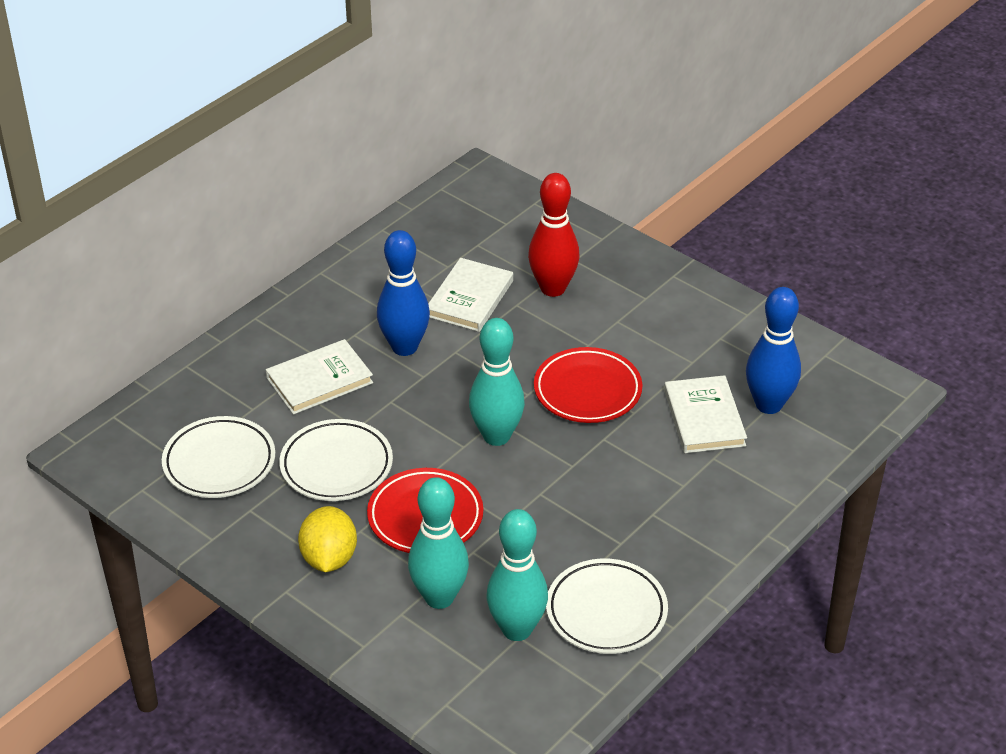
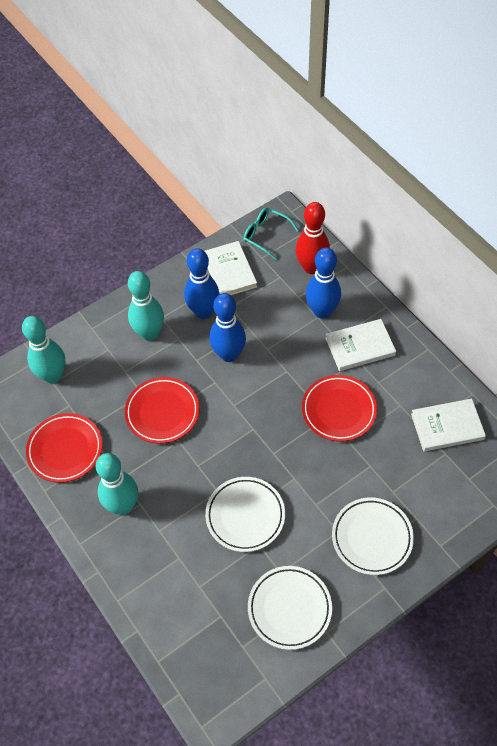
blue bowling pin: [377,230,430,356] [746,287,801,414] = 2 -> [184,248,220,319] [209,293,246,362] [306,247,341,319] = 3
red plate: [367,468,483,553] [534,347,642,423] = 2 -> [26,413,102,483] [125,377,199,444] [302,375,377,441] = 3
turquoise glasses: none = 0 -> [244,208,299,260] = 1
yellow lemon: [298,506,357,572] = 1 -> none = 0

